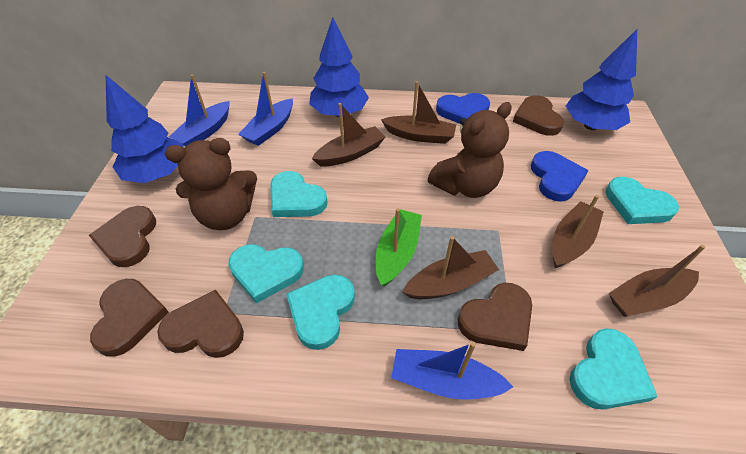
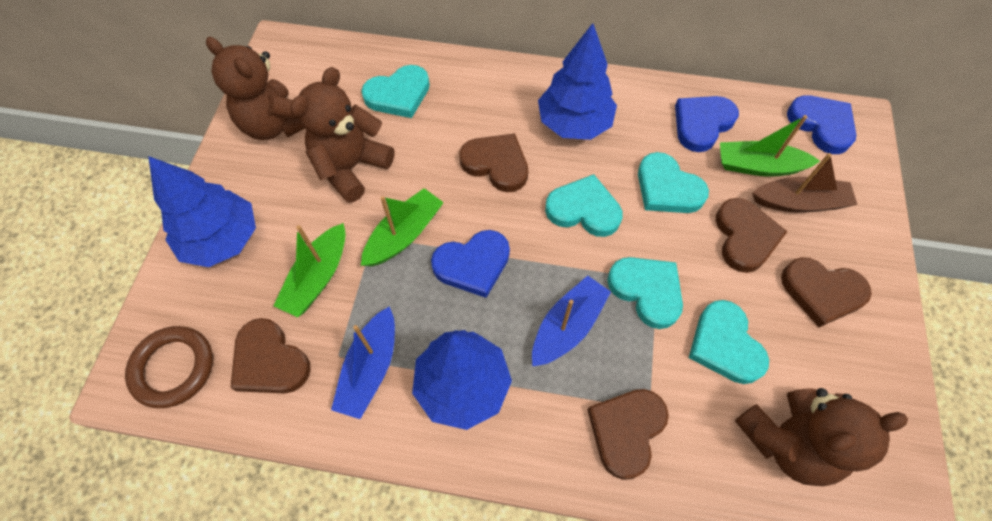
blue boat: [169,74,230,146] [238,72,293,146] [391,342,513,400] = 3 -> [331,306,395,419] [532,275,611,367] = 2
blue heart: [436,93,490,124] [531,151,588,202] = 2 -> [431,230,510,298] [675,96,739,152] [787,95,856,154] = 3
brown boat: [312,103,385,166] [381,81,456,144] [402,236,499,299] [552,195,604,268] [609,245,705,317] = 5 -> [752,153,857,213] = 1
brown ring: none = 0 -> [125,326,213,408] = 1
brown teddy bear: [165,138,257,230] [428,102,512,198] = 2 -> [206,37,305,140] [290,67,394,203] [735,388,908,486] = 3
green boat: [376,208,422,286] = 1 -> [273,223,346,317] [361,188,444,266] [720,115,820,177] = 3

